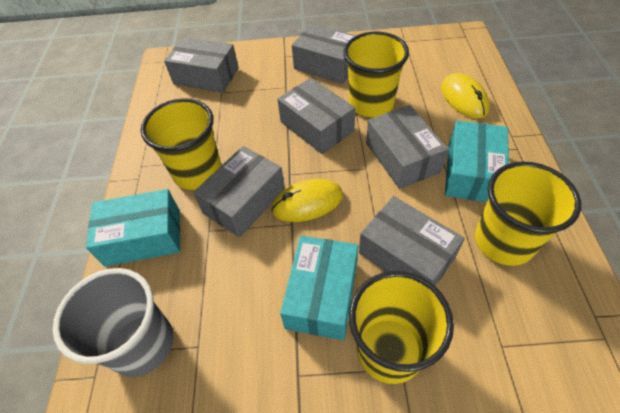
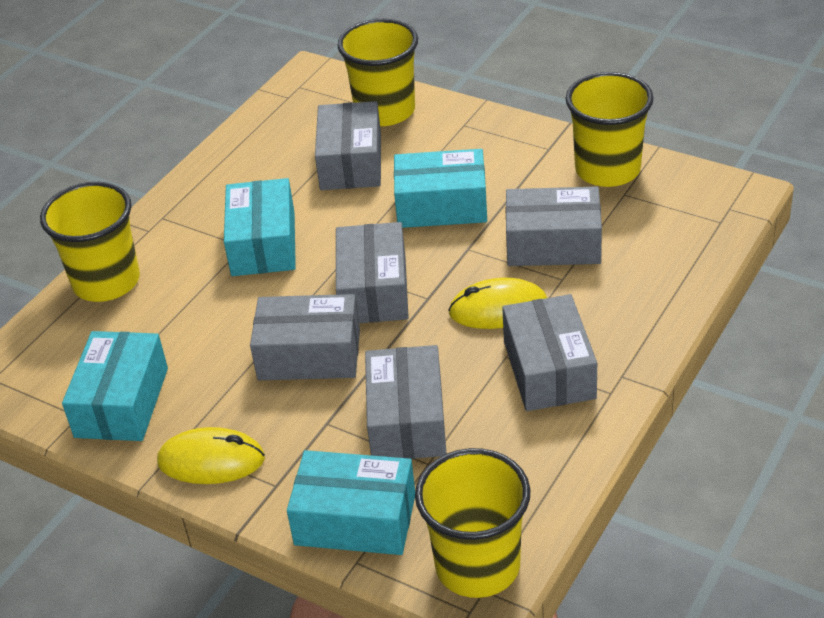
grey cup: [53,268,173,377] = 1 -> none = 0
turquoise box: [86,189,180,267] [280,236,358,340] [445,121,509,202] = 3 -> [62,331,168,441] [224,178,296,276] [287,450,415,555] [394,149,487,228] = 4

